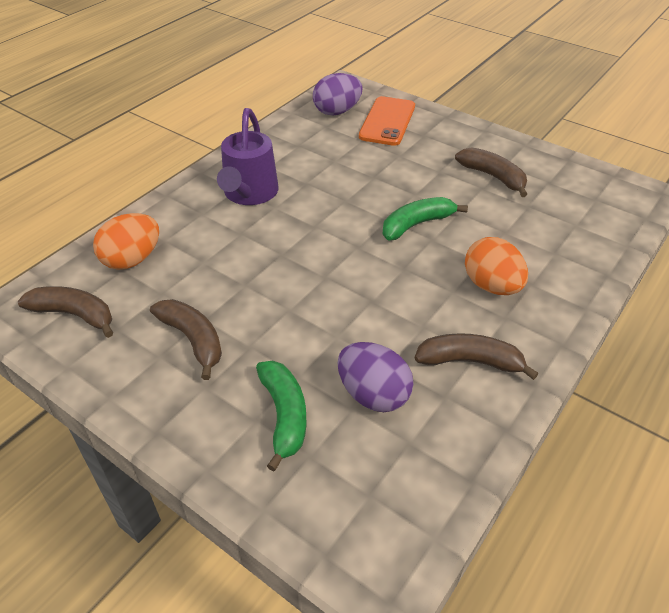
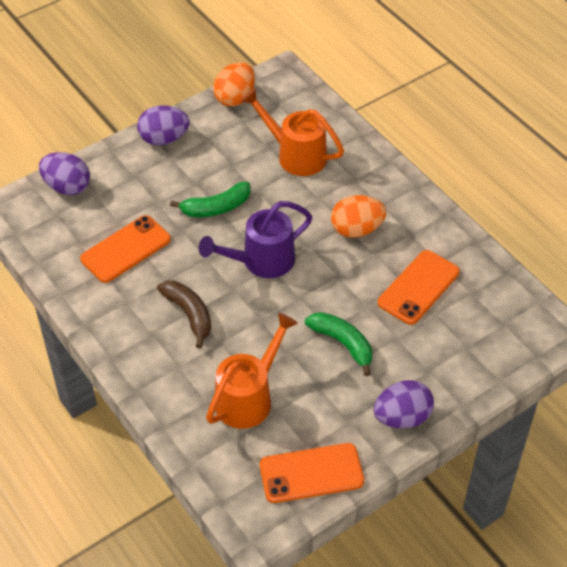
brown banana: [18,286,113,338] [150,299,222,380] [414,333,538,380] [455,147,528,197] = 4 -> [157,281,211,348] = 1
orange phone: [359,96,415,146] = 1 -> [80,215,171,283] [260,443,364,503] [378,250,460,325] = 3
orange watering can: none = 0 -> [206,313,298,429] [241,88,344,176] = 2
purple egg: [313,73,362,116] [337,342,413,412] = 2 -> [39,152,90,195] [137,106,189,145] [374,380,434,429] = 3

